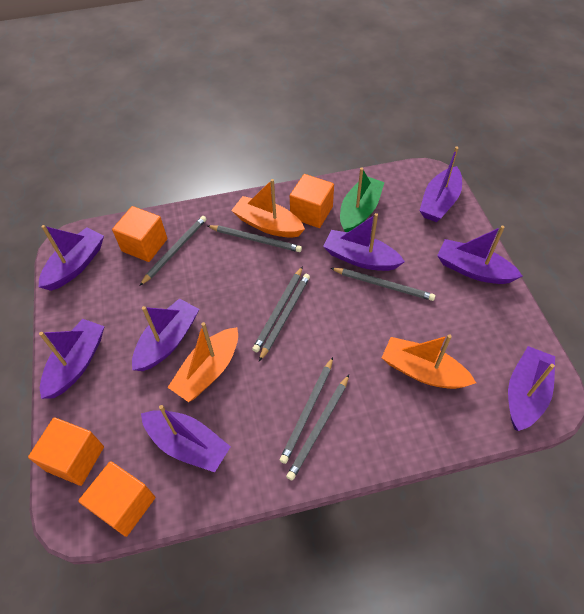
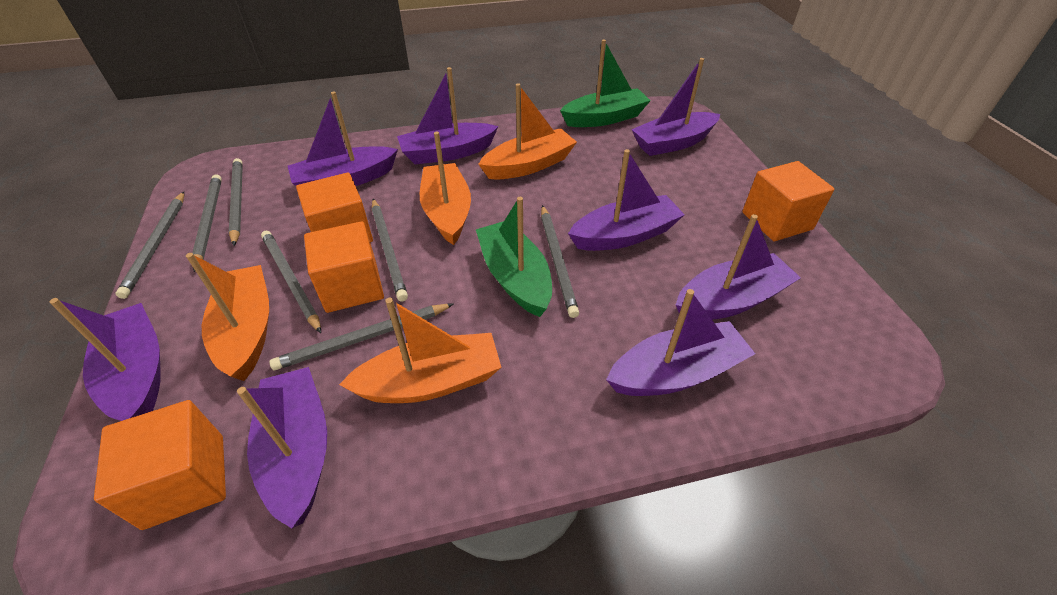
green boat: [340,167,385,232] = 1 -> [476,197,552,317] [560,39,651,127] = 2
orange boat: [167,322,238,402] [231,179,305,238] [382,334,476,389] = 3 -> [186,253,269,381] [339,298,502,403] [420,132,471,245] [478,83,577,179] = 4

